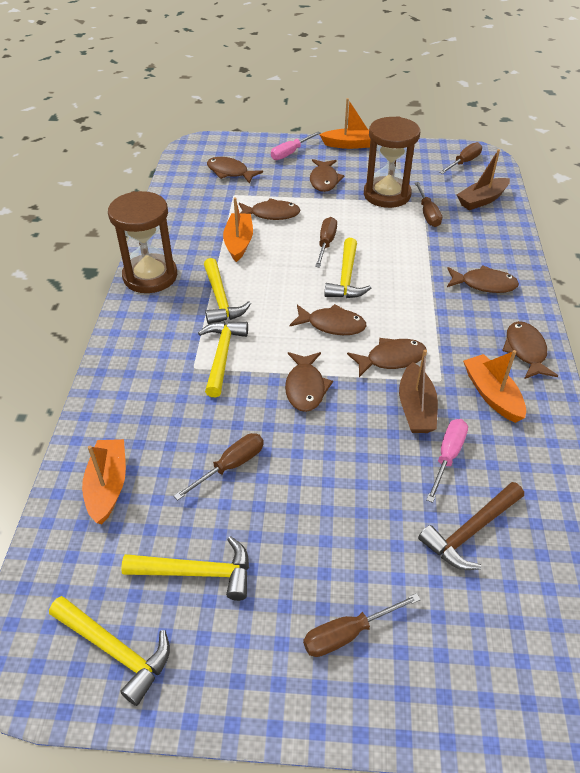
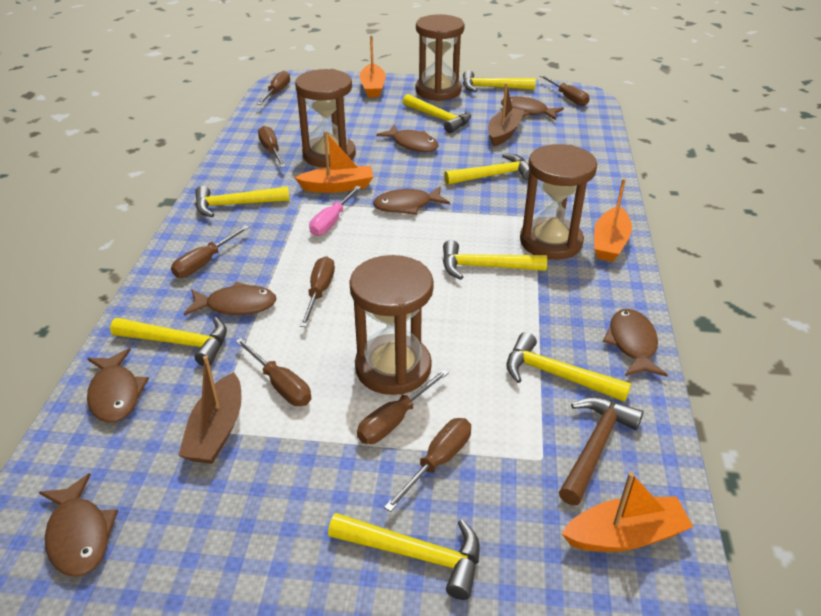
brown fish: [207,157,263,184] [239,198,300,220] [285,352,333,412] [290,304,367,335] [310,159,345,192] [347,338,426,377] [447,265,519,293] [502,321,558,379] = 8 -> [39,473,118,577] [87,348,149,423] [184,282,276,316] [373,186,450,215] [376,125,439,152] [501,96,564,120] [603,309,668,377] = 7
brown hourglass: [108,191,177,293] [364,116,420,208] = 2 -> [295,69,356,168] [349,255,434,395] [416,14,465,101] [520,144,597,260] = 4
brown screwdriver: [174,433,264,500] [303,593,421,657] [315,217,337,267] [415,182,442,227] [439,142,482,174] = 5 -> [171,225,249,278] [235,338,311,406] [257,71,290,105] [258,126,286,167] [300,256,335,327] [357,369,449,444] [384,418,471,512] [540,75,590,106] = 8
pink screwdriver: [271,131,321,160] [426,419,468,503] = 2 -> [309,186,361,236] = 1
yellow hammer: [49,596,170,706] [121,536,249,601] [198,321,248,397] [204,258,251,325] [324,238,371,298] = 5 -> [110,317,227,366] [195,186,290,217] [328,513,480,600] [403,94,471,133] [443,240,547,280] [444,153,530,185] [463,70,536,92] [507,332,631,402] = 8

